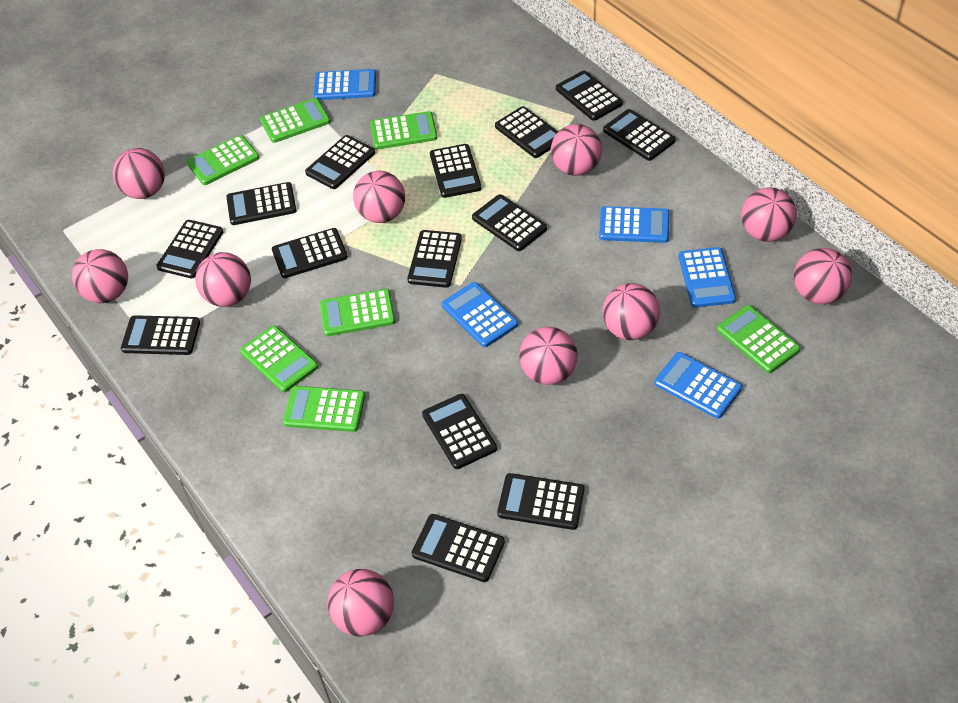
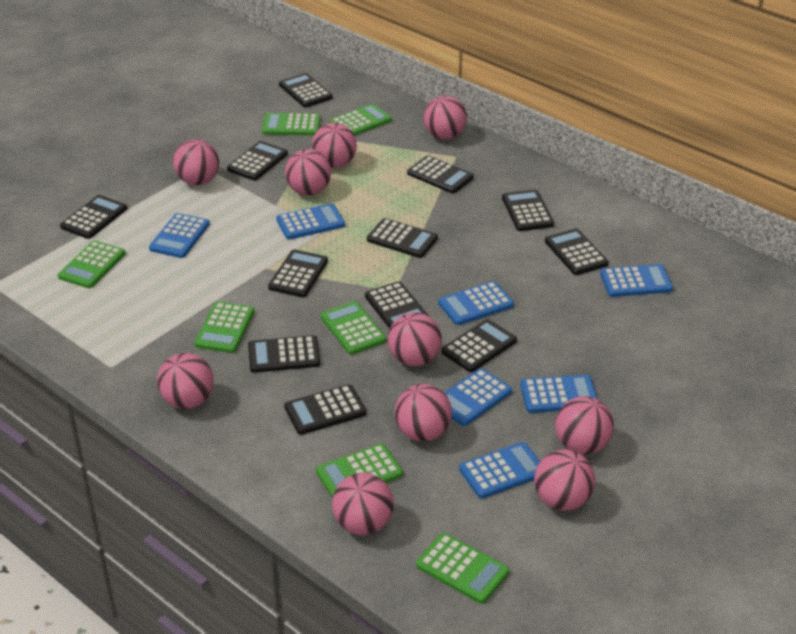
black calculator: [121,315,200,355] [156,220,223,278] [226,182,297,225] [272,228,348,278] [305,135,375,189] [407,230,462,288] [412,514,505,582] [422,394,497,469] [430,144,481,198] [472,194,547,251] [495,106,558,158] [497,473,584,530] [556,71,623,121] [603,109,675,161] = 14 -> [60,195,127,239] [227,141,288,180] [248,335,320,373] [268,249,328,297] [279,73,333,107] [284,384,366,435] [365,281,429,329] [367,218,438,258] [407,155,474,194] [441,319,517,372] [502,189,554,231] [545,228,609,275] = 12
blue calculator: [314,69,376,100] [442,282,518,347] [599,206,669,243] [655,352,742,419] [678,247,736,308] = 5 -> [149,213,210,258] [276,203,345,240] [438,281,514,325] [444,368,512,426] [459,442,540,498] [520,375,597,413] [600,264,673,297] = 7

